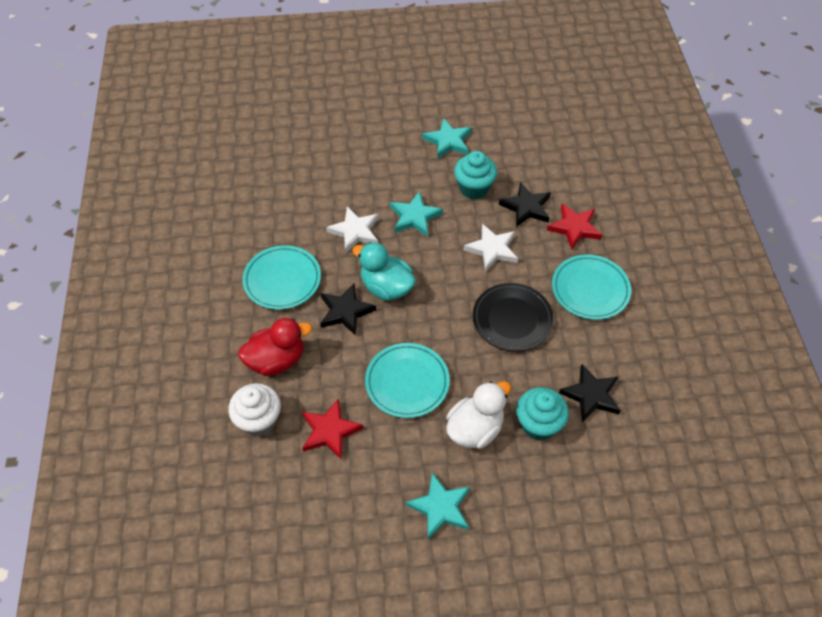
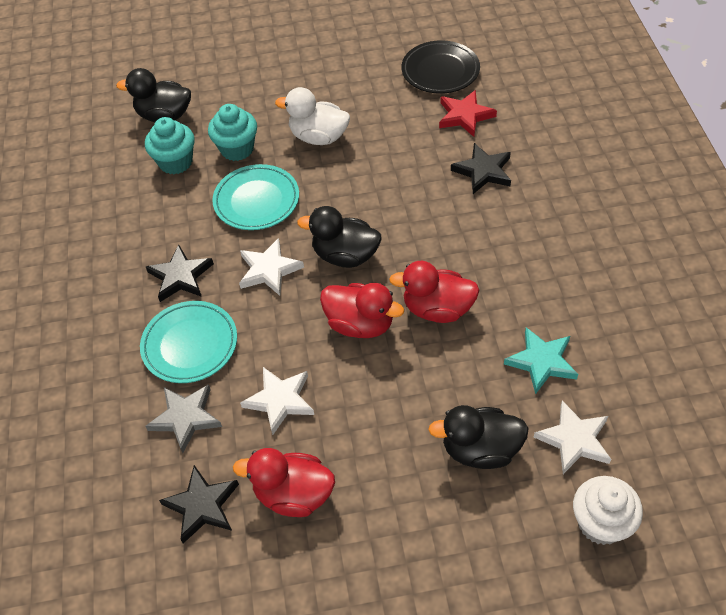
black duck: none = 0 -> [116,68,191,122] [297,206,382,268] [428,405,529,469] = 3
grey star: none = 0 -> [145,384,222,453] = 1
red duck: [238,318,312,376] = 1 -> [233,448,335,517] [320,283,404,338] [389,261,480,323] = 3
red star: [302,398,363,460] [547,204,602,250] = 2 -> [439,90,497,137] = 1
turquoise duck: [352,242,416,301] = 1 -> none = 0
turquoise plate: [242,245,321,310] [365,343,450,418] [552,254,631,320] = 3 -> [140,301,237,383] [212,164,299,230] = 2
turquoise star: [390,191,443,237] [406,473,470,539] [422,118,472,159] = 3 -> [504,327,578,394] = 1
white star: [326,207,379,253] [464,224,518,272] = 2 -> [239,238,304,296] [240,367,314,435] [534,401,611,474] = 3

